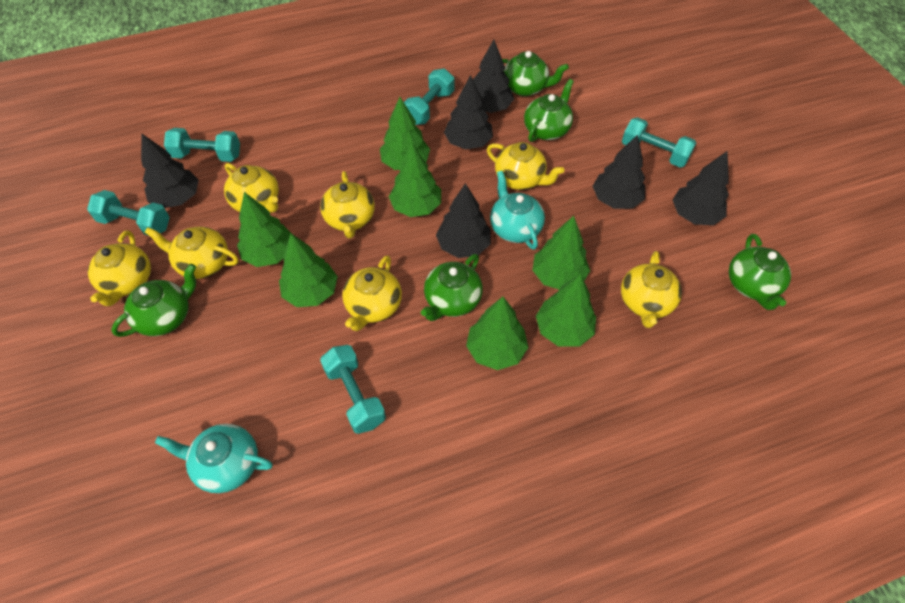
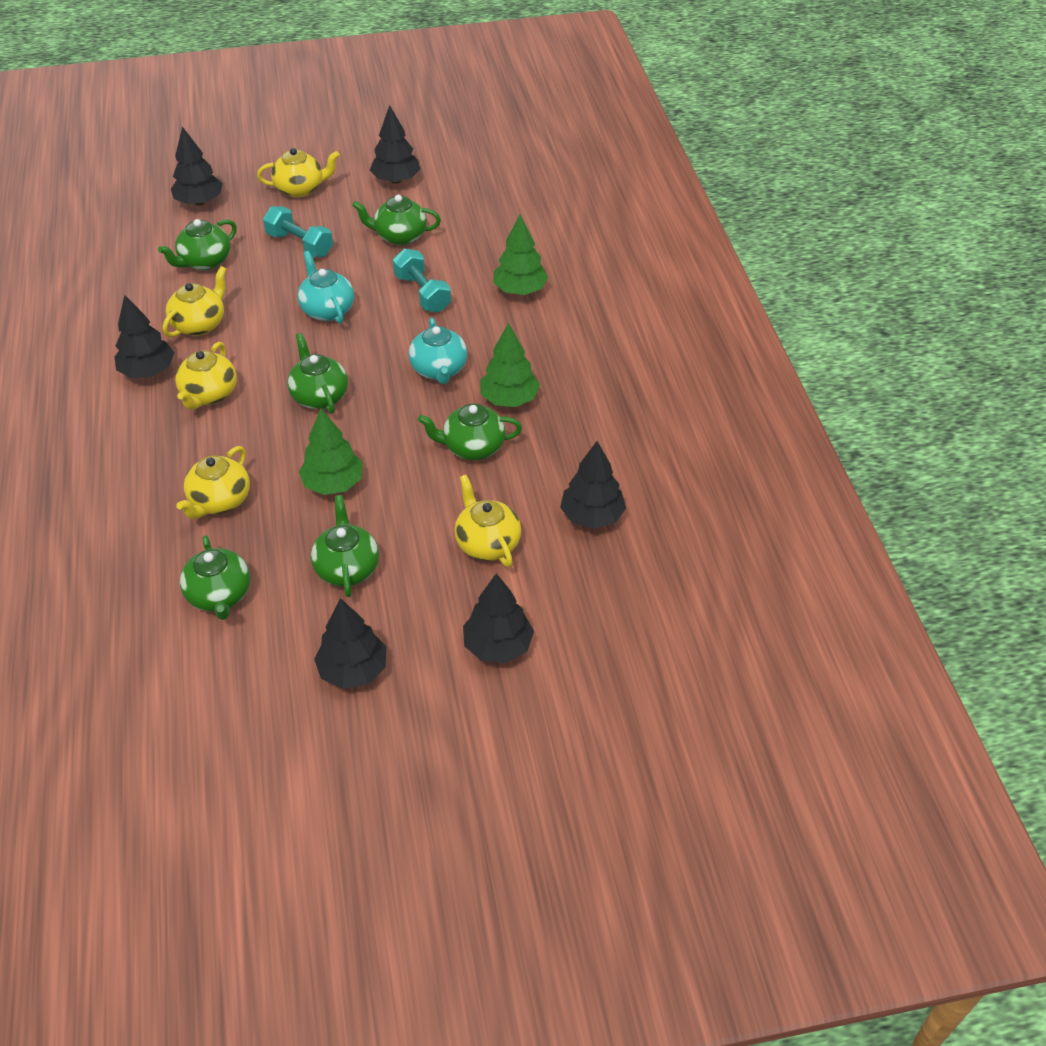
green teapot: [111,264,196,337] [421,254,483,321] [502,51,569,96] [524,79,574,142] [729,234,791,310] = 5 -> [158,219,236,270] [180,535,250,620] [287,333,348,414] [311,495,379,597] [352,195,441,245] [418,404,522,460] = 6
green tree: [237,192,291,267] [279,233,338,307] [380,97,430,170] [389,142,441,217] [466,297,529,370] [532,216,590,289] [536,274,596,347] = 7 -> [299,408,363,495] [480,323,540,407] [493,214,548,295] = 3
turquoise dumbbell: [87,190,170,236] [164,128,240,162] [320,345,386,434] [404,68,454,125] [622,117,696,167] = 5 -> [263,206,333,257] [393,249,451,312] = 2
yellow teapot: [88,230,151,306] [145,226,238,279] [224,163,279,213] [320,171,375,238] [342,255,402,331] [487,142,564,190] [621,251,682,328] = 7 -> [163,266,226,337] [175,342,237,410] [176,446,250,519] [257,148,340,198] [455,475,521,567] = 5

